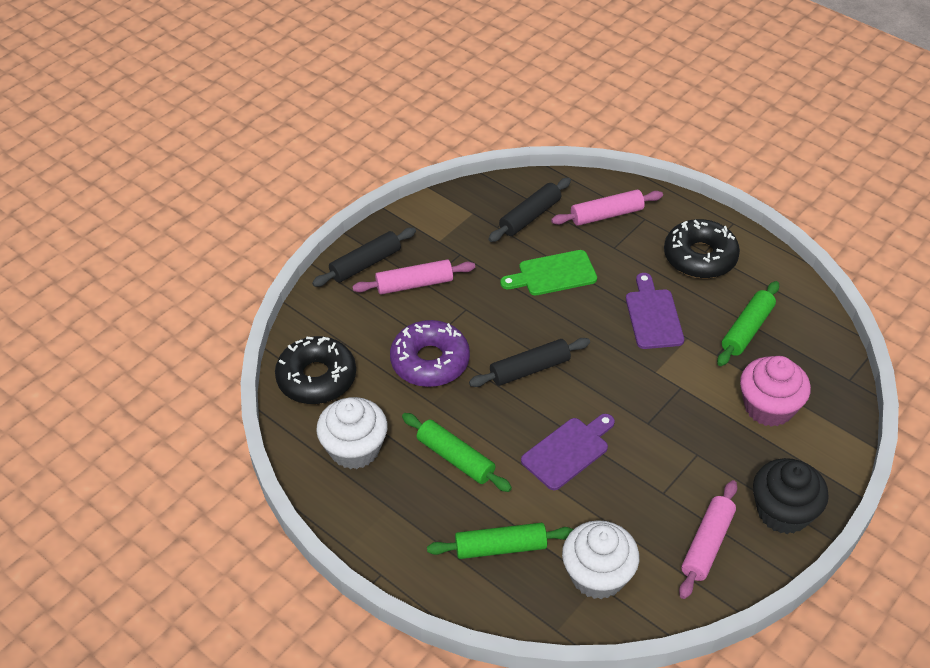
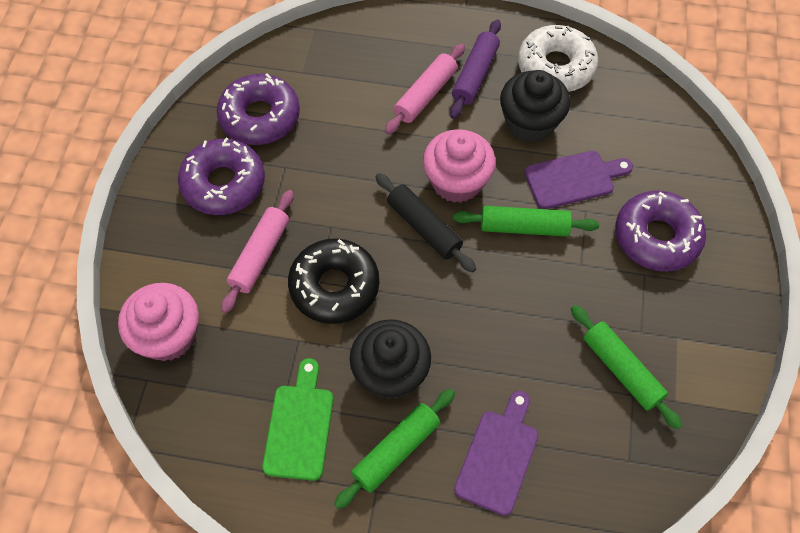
black cupcake: [753,458,829,534] = 1 -> [350,319,431,399] [500,70,570,142] = 2
black donut: [275,336,356,404] [664,219,740,278] = 2 -> [288,238,379,324] = 1
black rolling pin: [312,228,416,287] [469,338,590,387] [488,178,571,242] = 3 -> [375,173,476,273] = 1
pink cupcake: [740,356,811,427] = 1 -> [118,283,199,361] [423,129,496,203] = 2
pink rolling pin: [352,259,475,295] [551,190,663,226] [679,480,737,599] = 3 -> [221,190,294,313] [385,44,465,134] = 2
purple donut: [390,320,470,387] = 1 -> [178,137,265,215] [217,74,300,145] [615,190,706,272] = 3
purple rolling pin: none = 0 -> [450,19,501,119] = 1
white cupcake: [316,397,388,469] [562,520,639,599] = 2 -> none = 0
white donut: none = 0 -> [518,25,598,92] = 1

